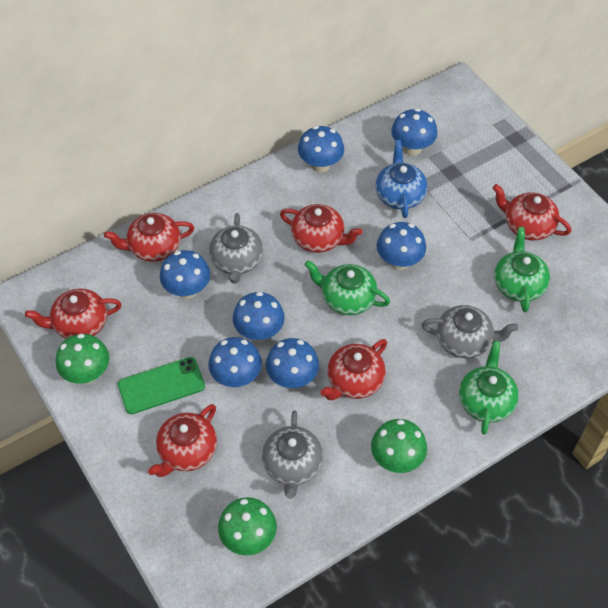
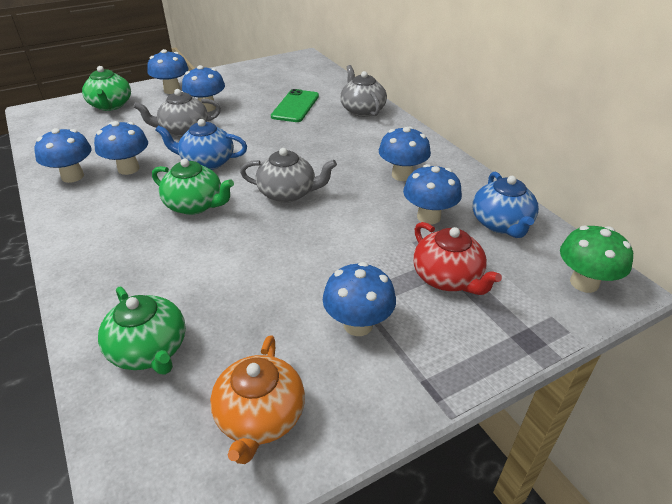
blue teapot: [376,140,427,218] = 1 -> [156,119,247,170] [472,172,539,238] = 2
green mushroom: [56,334,109,384] [218,497,277,555] [371,419,427,473] = 3 -> [560,226,633,293] = 1
orange teapot: none = 0 -> [210,335,305,464] = 1
red teapot: [25,289,122,339] [104,213,194,262] [148,404,217,477] [280,204,362,253] [320,339,387,400] [493,184,571,240] = 6 -> [413,222,502,295] = 1

